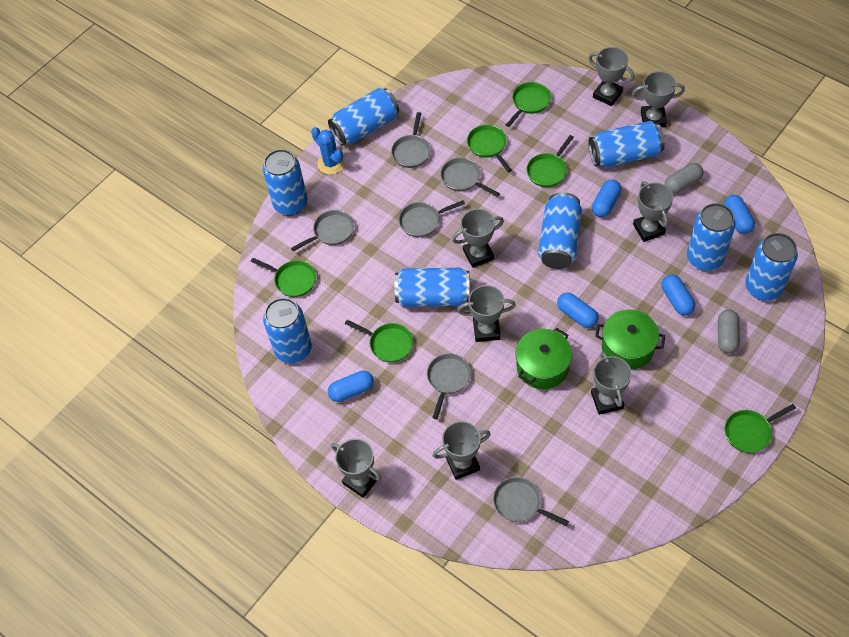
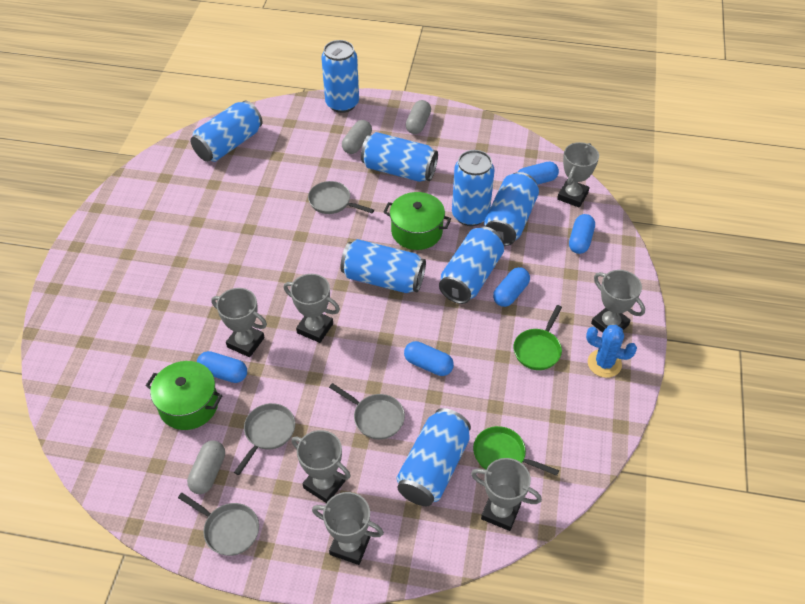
green pan: [251,258,316,297] [345,320,413,362] [467,125,512,172] [506,82,551,127] [526,135,574,187] [725,404,796,453] = 6 -> [473,426,559,476] [513,305,562,370] = 2
grey capsule: [665,163,704,194] [718,310,740,354] = 2 -> [187,440,225,494] [342,120,372,154] [406,100,431,134] = 3
grey pan: [291,210,354,252] [391,112,430,168] [399,200,465,237] [427,353,471,419] [440,158,500,197] [493,477,569,526] = 6 -> [178,493,259,556] [234,403,295,475] [308,181,374,214] [329,383,405,440] = 4
grey trophy: [331,439,381,498] [432,421,491,480] [452,209,504,268] [457,285,516,342] [589,47,634,106] [591,352,632,415] [632,71,685,127] [633,181,673,242] = 8 -> [211,288,267,357] [284,274,340,343] [291,430,351,503] [312,492,384,565] [471,458,542,531] [557,142,599,208] [591,270,645,333] = 7

